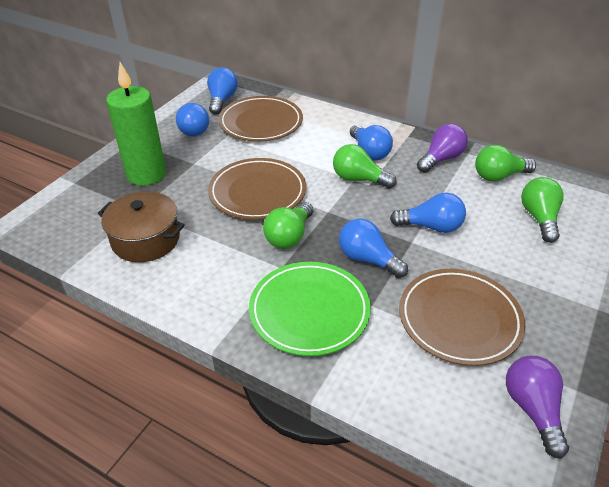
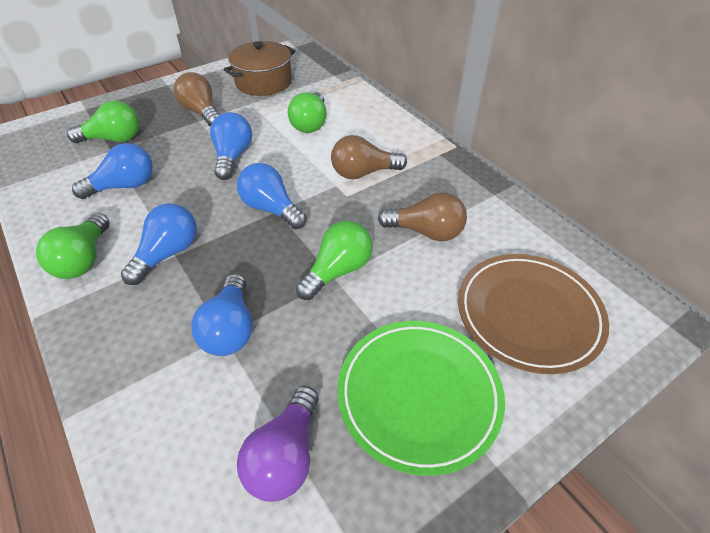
brown light bulb: none = 0 -> [173,72,219,127] [331,135,407,179] [378,192,467,241] = 3
brown plate: [208,158,306,220] [218,96,303,142] [399,269,525,366] = 3 -> [458,254,609,374] = 1
green candle: [106,62,166,186] = 1 -> none = 0
purple light bulb: [417,123,468,173] [506,356,569,459] = 2 -> [237,386,319,502] = 1

